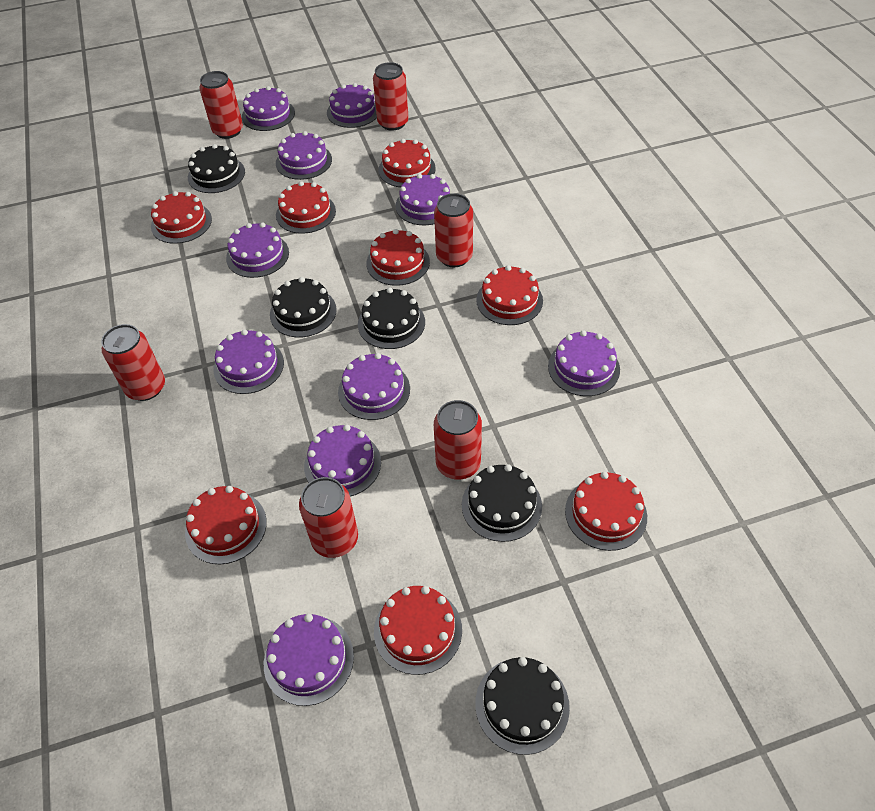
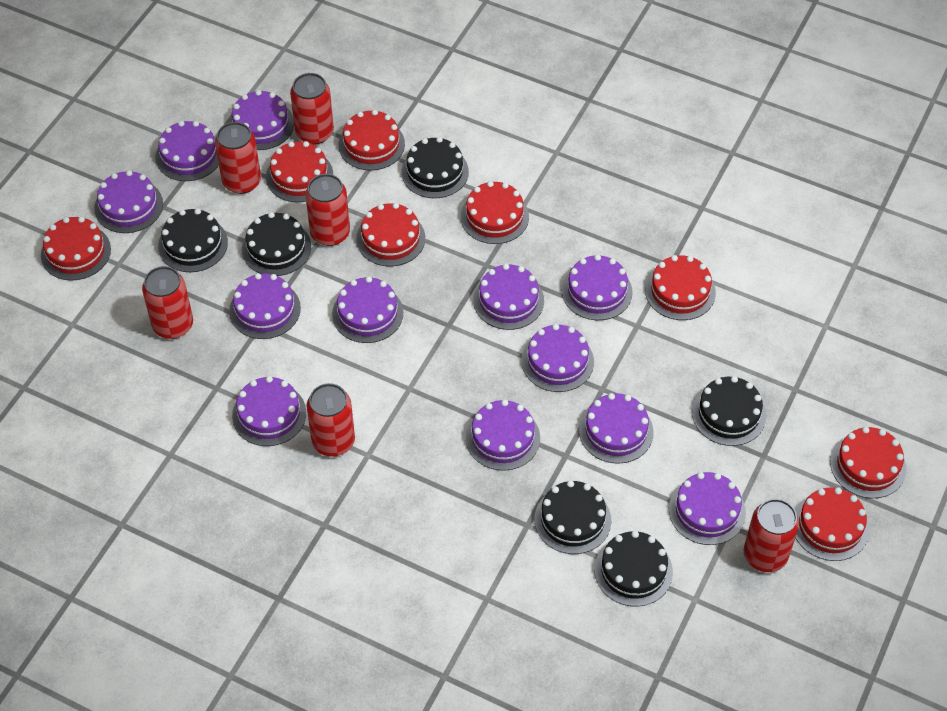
black cake: [188,144,245,193] [270,277,337,337] [358,288,425,349] [462,464,542,542] [475,657,570,755] = 5 -> [158,208,228,272] [242,212,311,276] [402,137,469,198] [535,480,611,554] [594,531,673,607] [692,376,766,446] = 6
purple cake: [213,329,284,394] [226,222,289,278] [242,86,295,131] [264,614,354,706] [276,131,332,180] [304,425,381,496] [327,83,377,128] [338,353,410,420] [395,174,450,225] [548,330,620,396] = 10 -> [94,170,163,233] [155,121,219,181] [229,90,294,150] [229,273,301,339] [232,376,306,446] [332,276,403,343] [466,399,540,471] [473,264,544,330] [522,324,594,392] [562,254,633,320] [579,393,654,464] [669,472,746,545] = 12

